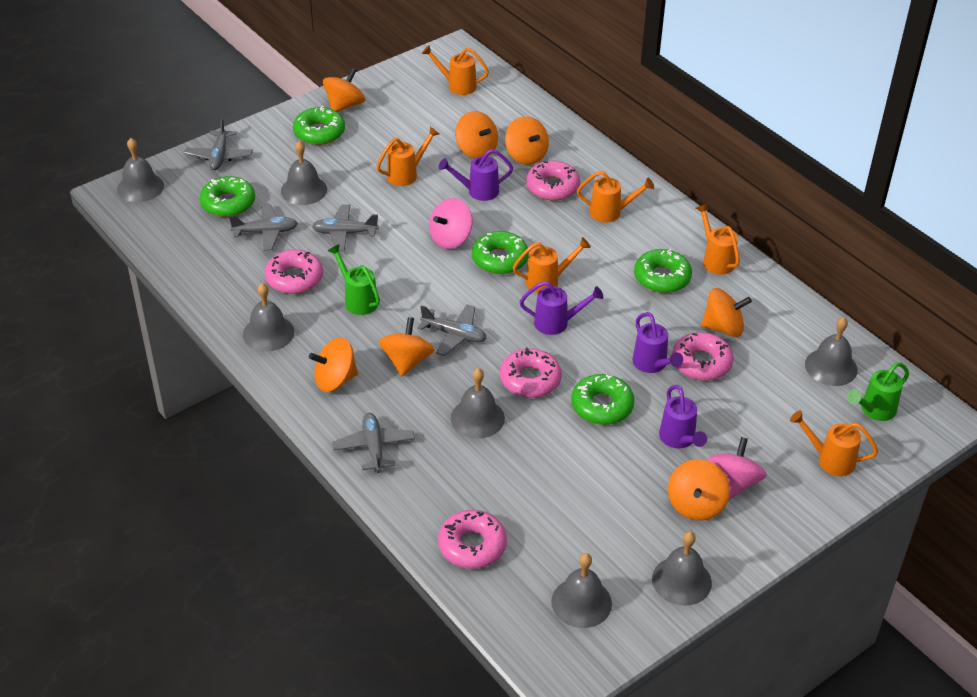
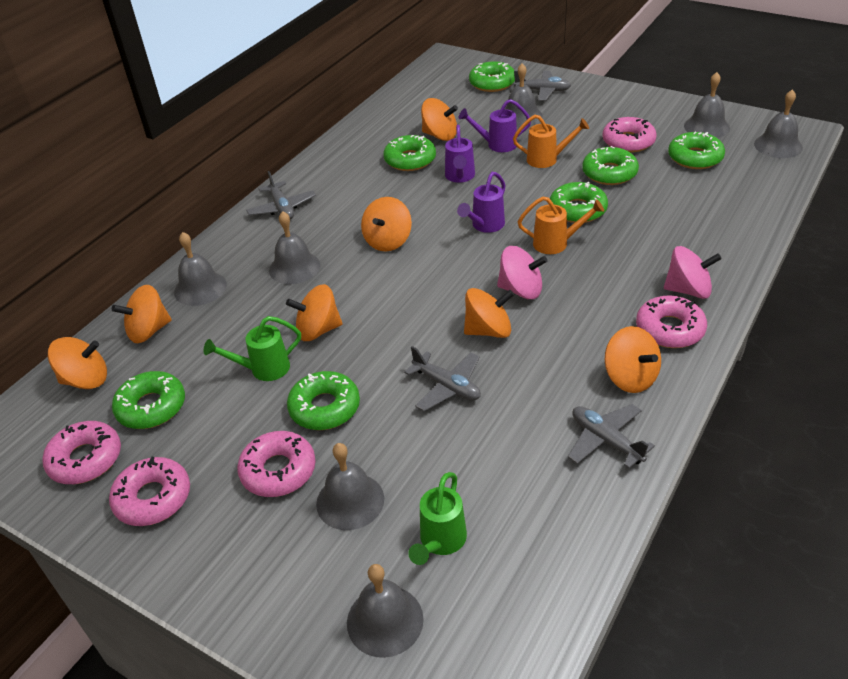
green donut: [200,176,255,217] [293,106,345,145] [472,231,529,274] [571,374,635,425] [634,249,692,293] = 5 -> [112,371,185,429] [287,371,360,430] [383,135,436,171] [469,61,515,92] [550,182,608,223] [582,146,639,185] [668,132,725,169] = 7
grey plane: [184,118,253,170] [229,203,298,251] [312,204,379,252] [332,413,415,473] [417,304,486,356] = 5 -> [246,171,316,219] [404,346,481,411] [514,71,571,101] [568,404,655,469] = 4
orange watering can: [376,127,439,186] [422,45,489,95] [513,237,591,293] [577,171,654,223] [696,204,740,275] [790,410,878,476] = 6 -> [513,115,589,168] [518,196,604,254] = 2
purple watering can: [439,149,513,201] [519,281,603,335] [633,312,683,373] [659,385,707,448] = 4 -> [445,125,475,183] [457,172,505,233] [458,99,531,152] = 3

